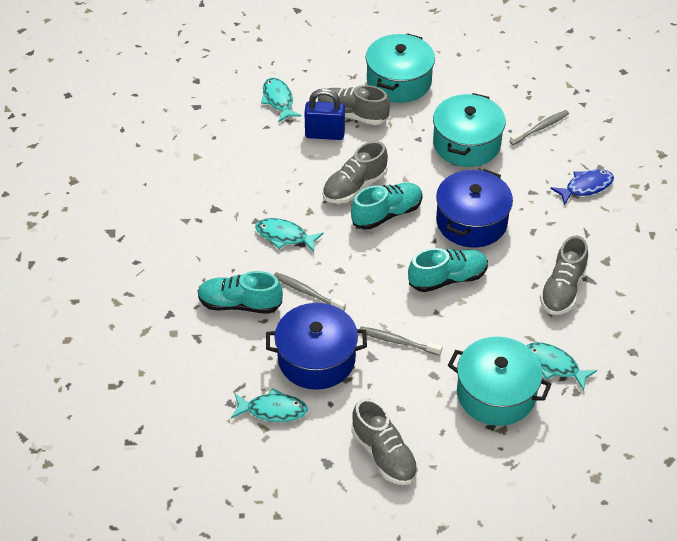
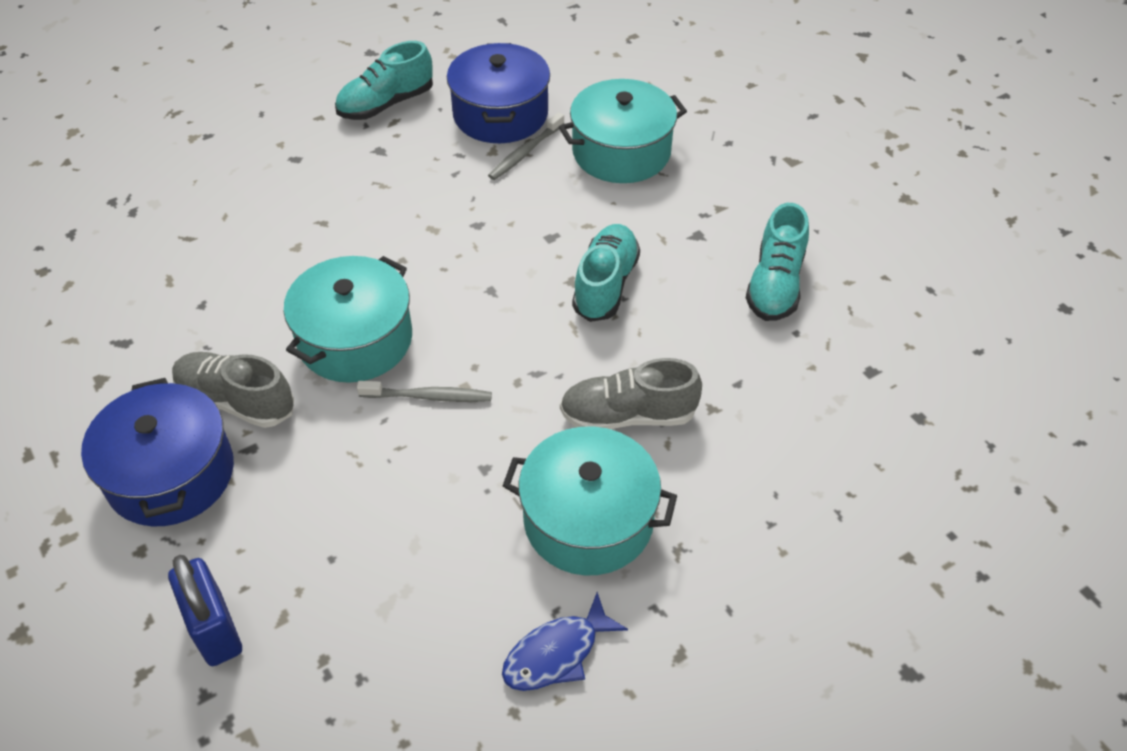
grey shoe: [318,85,390,125] [323,141,388,204] [351,398,418,485] [540,235,588,315] = 4 -> [172,352,294,428] [560,358,702,429] = 2
grey toothbrush: [274,272,346,311] [360,327,442,356] [509,110,569,145] = 3 -> [357,381,492,402] [488,112,565,180] = 2
turquoise fish: [231,388,308,422] [255,218,324,252] [261,78,301,122] [527,342,597,391] = 4 -> none = 0

